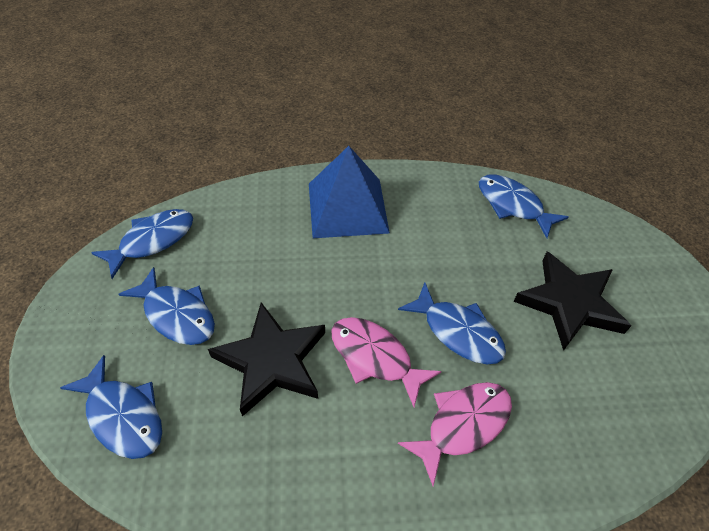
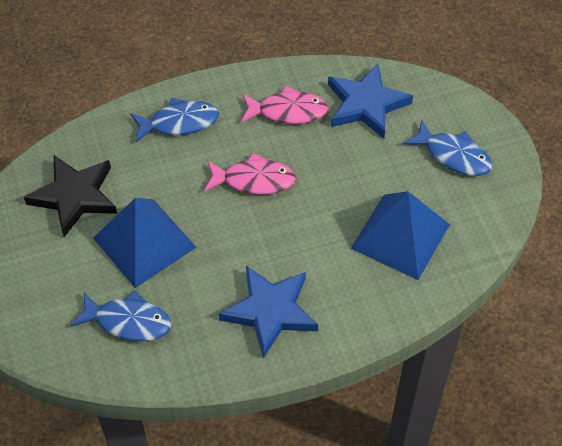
black star: [208,302,325,417] [513,252,631,351] = 2 -> [24,155,117,237] = 1
blue fish: [60,355,162,459] [91,209,193,279] [118,267,215,345] [398,282,506,364] [479,174,569,238] = 5 -> [71,291,171,341] [131,98,219,142] [403,120,492,176] = 3
blue pyramid: [309,146,390,238] = 1 -> [93,198,196,288] [351,191,450,280] = 2
blue star: none = 0 -> [219,266,318,358] [328,63,413,139] = 2

